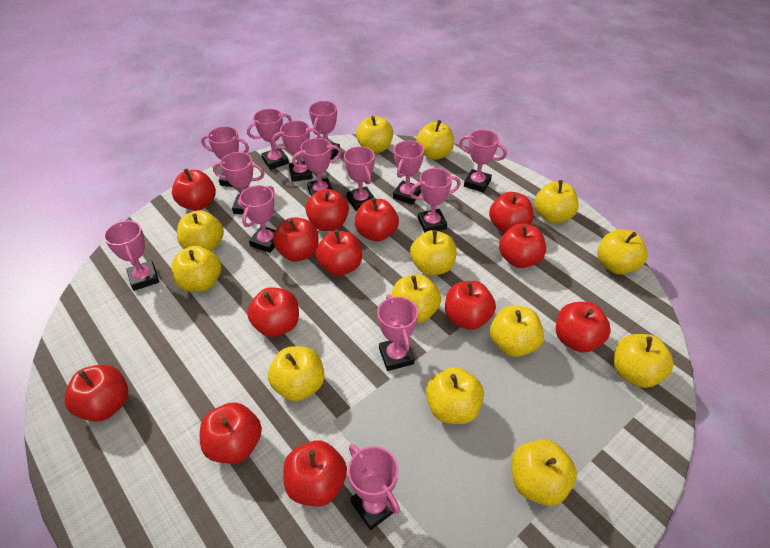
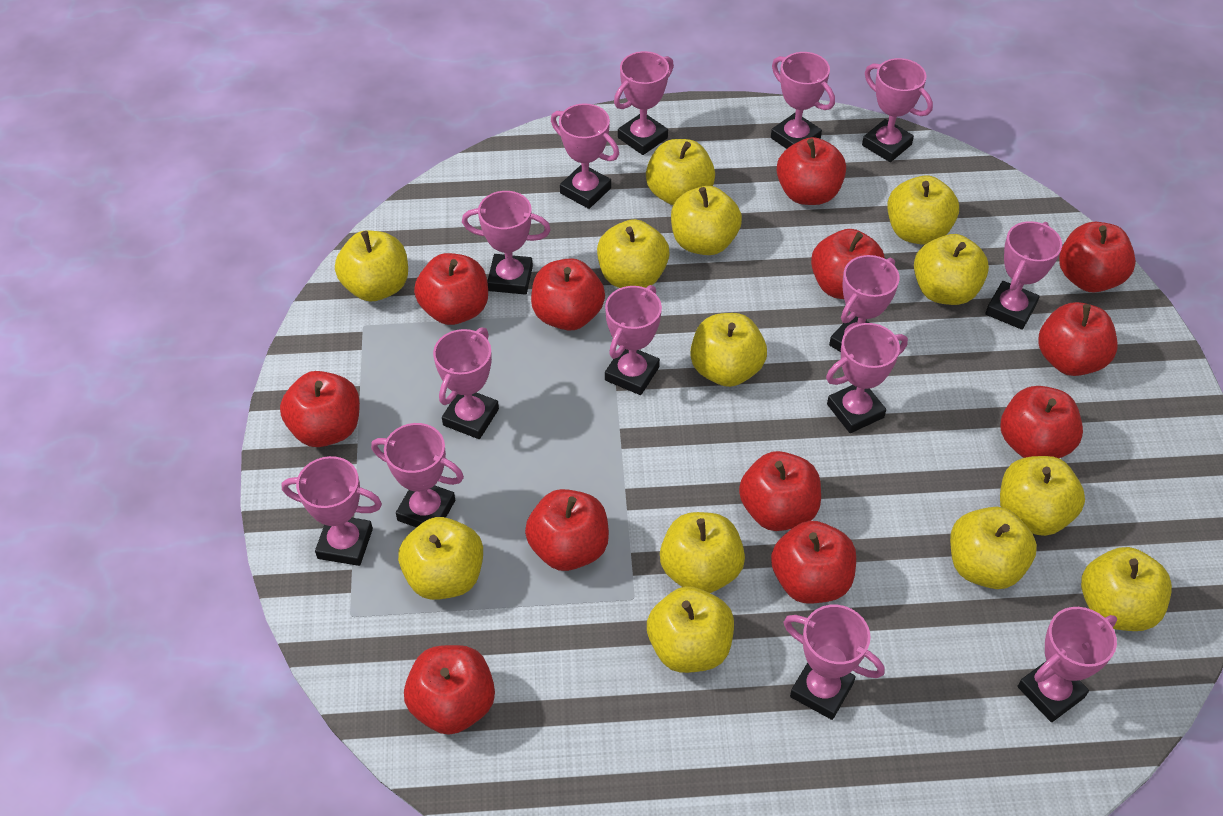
red apple: [64,364,128,422] [172,168,216,211] [200,402,262,464] [247,287,299,337] [273,217,319,262] [283,440,347,506] [305,189,349,231] [316,230,362,276] [355,198,399,242] [445,281,496,330] [489,192,533,233] [499,223,546,268] [556,302,611,353] = 13 -> [280,371,360,447] [404,645,495,735] [414,253,488,325] [525,489,609,571] [531,258,605,331] [739,451,821,531] [771,521,856,604] [777,137,846,205] [811,229,885,299] [1001,386,1083,458] [1038,302,1118,376] [1059,222,1136,292] = 12

